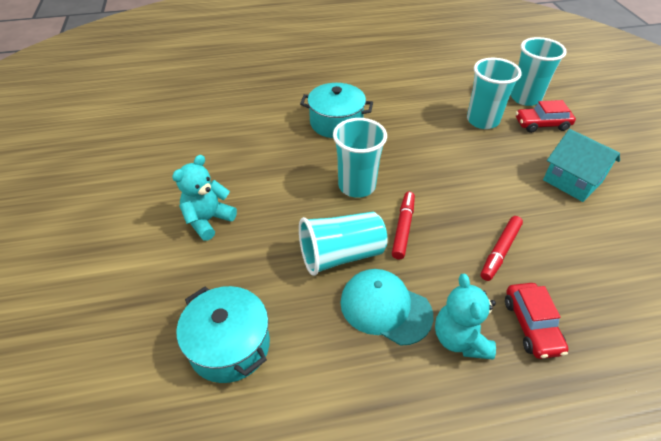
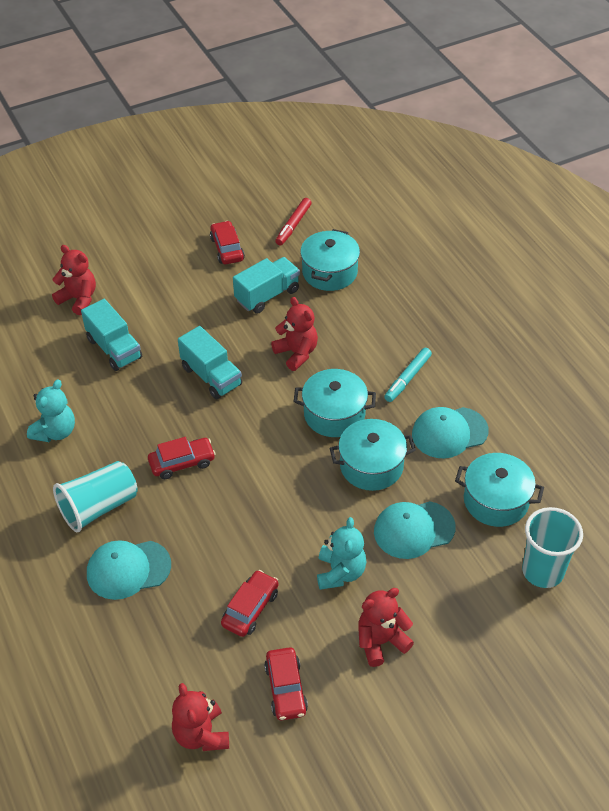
red car: [505,283,568,359] [516,100,576,133] = 2 -> [148,437,216,479] [210,221,245,264] [221,570,279,637] [264,647,308,720] = 4
red marker: [392,192,415,260] [481,216,523,281] = 2 -> [275,198,312,246] = 1
red teddy bear: none = 0 -> [52,245,96,315] [172,683,229,751] [271,297,318,371] [358,588,414,667] = 4
turquoise cap: [340,269,433,346] = 1 -> [87,540,171,600] [374,501,456,559] [412,407,489,458] = 3
turquoise cup: [299,212,388,276] [333,118,387,198] [467,58,522,129] [511,37,567,106] = 4 -> [53,461,138,532] [522,507,583,588] = 2
turquoise house: [543,129,620,202] = 1 -> none = 0
turquoise marker: none = 0 -> [384,348,432,402] = 1
turquoise pot: [177,286,270,383] [300,83,373,138] = 2 -> [294,369,376,437] [300,229,360,291] [329,419,416,491] [455,453,544,527] = 4
turquoise truck: none = 0 -> [81,299,142,371] [178,326,242,399] [233,257,300,314] = 3

